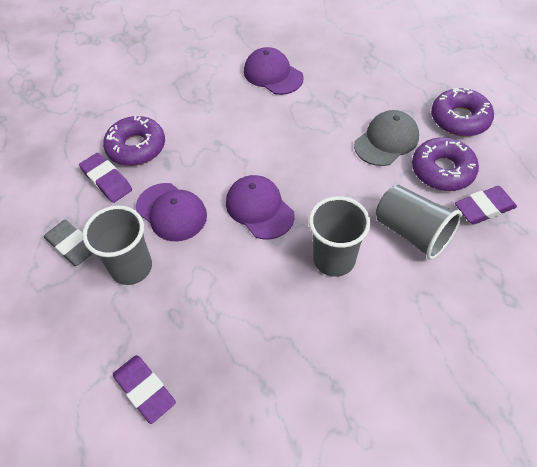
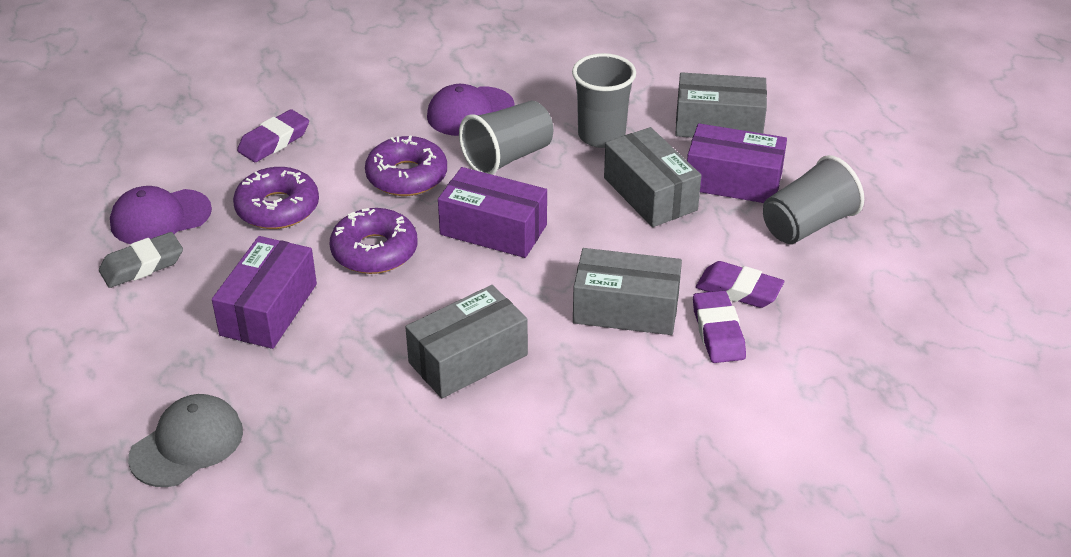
grey box: none = 0 -> [405,285,528,398] [573,248,682,335] [604,127,701,227] [675,72,767,138] = 4
purple box: none = 0 -> [212,236,317,349] [438,167,547,258] [687,123,787,203] = 3
purple cap: [136,183,207,241] [226,175,295,239] [244,47,304,95] = 3 -> [110,186,212,244] [427,84,515,136] = 2

